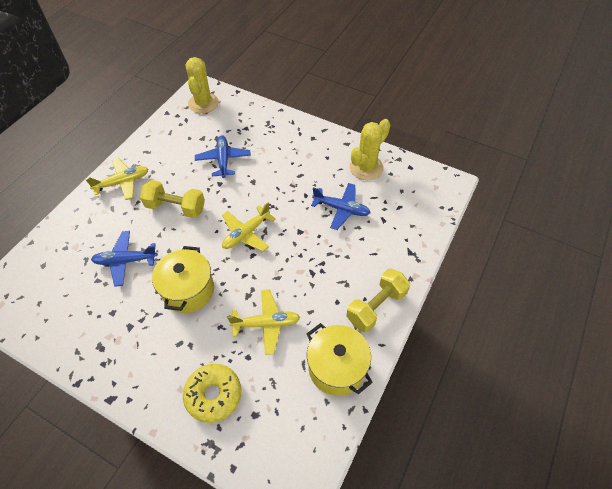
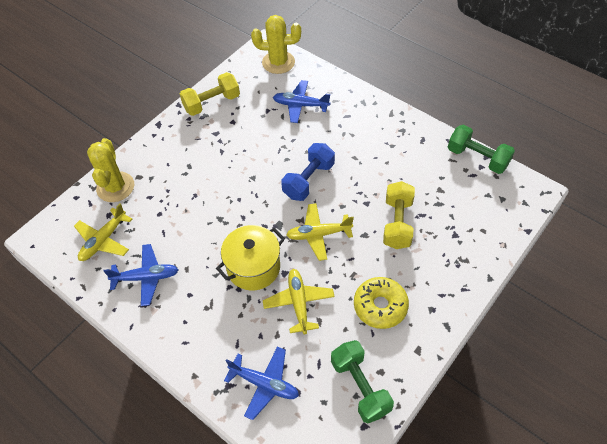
blue dumbbell: none = 0 -> [281,143,335,201] = 1
green dumbbell: none = 0 -> [331,340,394,424] [448,125,515,174] = 2
yellow pot: [152,246,214,313] [307,323,373,396] = 2 -> [216,225,285,291] = 1

